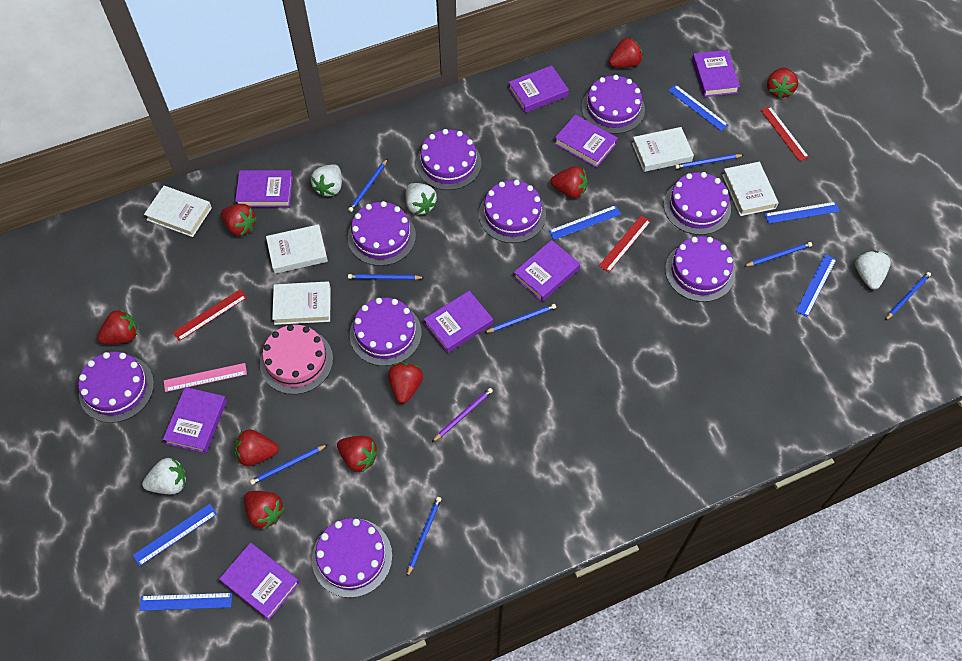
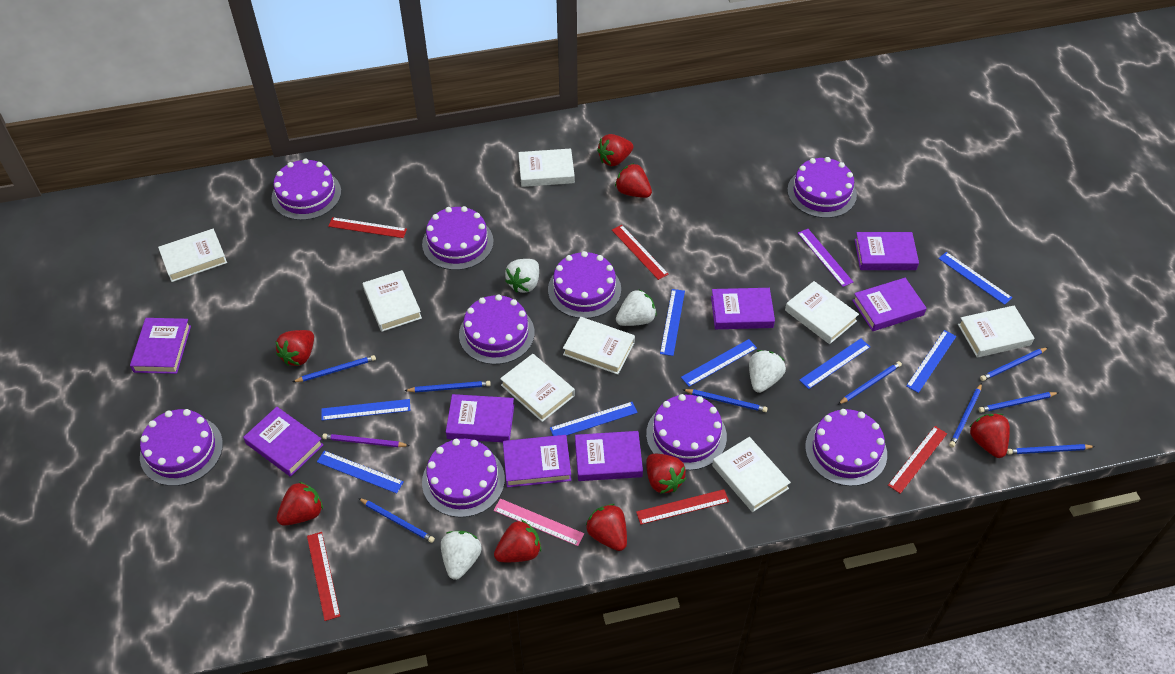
blue pencil: [250,444,328,485] [348,159,387,212] [348,274,425,280] [407,497,441,577] [484,304,556,333] [675,154,743,169] [745,242,812,266] [885,272,931,320] = 8 -> [293,355,376,382] [358,498,435,543] [404,381,491,393] [682,389,768,412] [838,361,902,405] [949,383,982,447] [979,392,1059,413] [980,347,1048,381] [1007,444,1095,455] = 9
blue ruler: [133,504,217,566] [139,593,232,611] [549,205,621,240] [668,85,728,131] [765,202,840,224] [796,254,837,317] = 6 -> [317,451,404,494] [321,399,410,421] [550,402,638,436] [660,289,685,356] [681,339,757,387] [799,338,870,389] [906,330,956,393] [938,252,1013,305] = 8
pink cake: [260,325,333,394] = 1 -> none = 0
purple ruler: none = 0 -> [798,229,853,287] = 1
red ruler: [173,289,247,341] [599,216,651,272] [761,106,809,161] = 3 -> [307,532,340,621] [328,217,407,238] [612,225,668,280] [636,489,729,525] [888,426,947,494] = 5
red strawberry: [97,309,137,344] [221,204,257,236] [234,429,278,466] [244,491,284,529] [337,436,378,472] [388,362,423,403] [550,166,587,198] [609,37,643,68] [767,68,798,99] = 9 -> [275,330,314,366] [277,482,323,526] [494,520,541,562] [586,504,627,551] [597,134,633,166] [615,163,652,198] [646,454,686,494] [970,414,1010,458] = 8
white book: [144,186,212,237] [266,224,328,274] [272,281,331,325] [632,127,694,172] [722,162,779,216] = 5 -> [158,229,227,282] [363,270,422,332] [500,354,575,422] [518,148,575,187] [563,317,635,375] [712,437,791,512] [785,281,859,344] [958,306,1035,358] = 8

